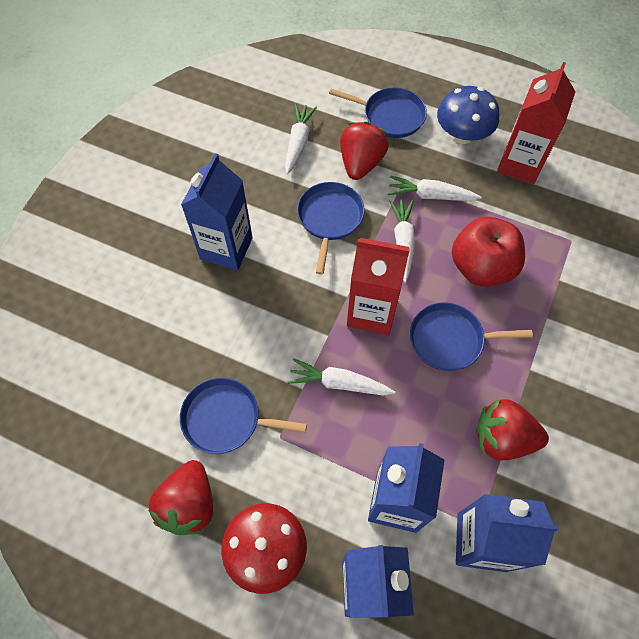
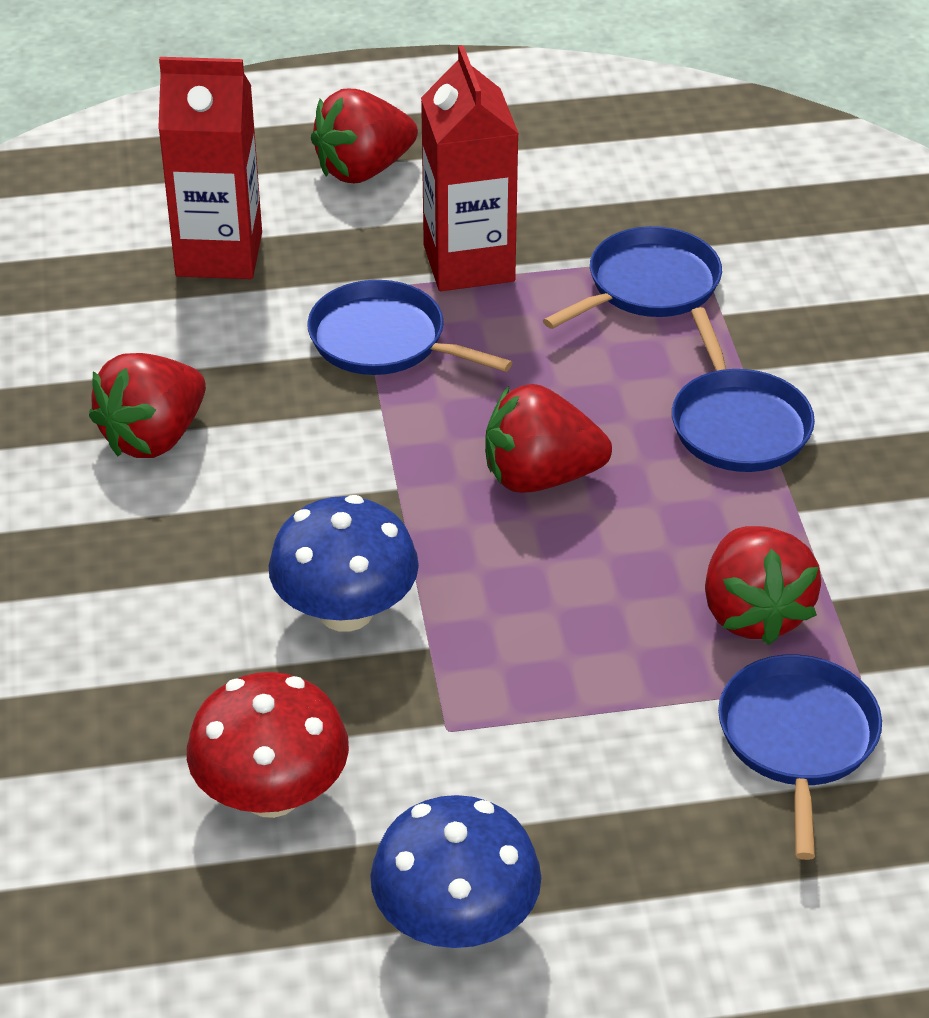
blue carton: [181,153,253,271] [342,545,414,618] [368,443,445,533] [456,494,559,572] = 4 -> none = 0
blue mushroom: [437,86,499,144] = 1 -> [269,495,419,632] [370,795,541,948] = 2
red apple: [452,217,525,287] = 1 -> none = 0
red strawberry: [148,460,213,535] [340,121,389,180] [476,399,549,460] = 3 -> [89,353,206,458] [311,89,418,183] [485,384,612,493] [705,526,821,645] = 4
white carrot: [285,104,317,174] [287,358,395,395] [388,176,482,201] [389,200,415,283] = 4 -> none = 0

